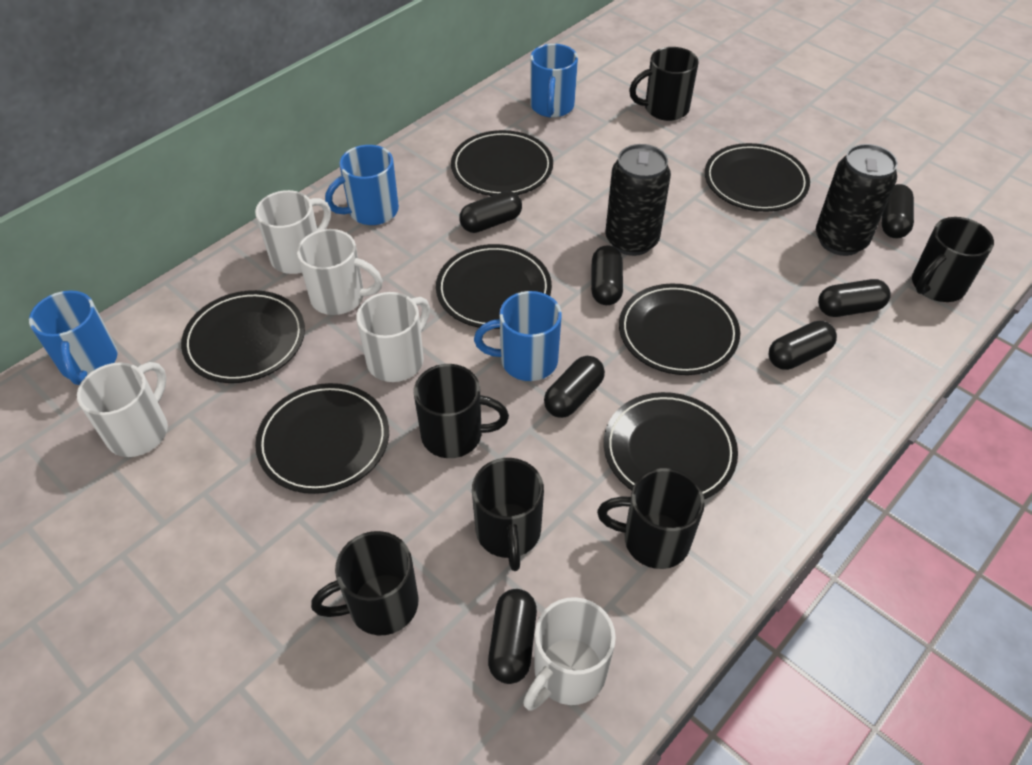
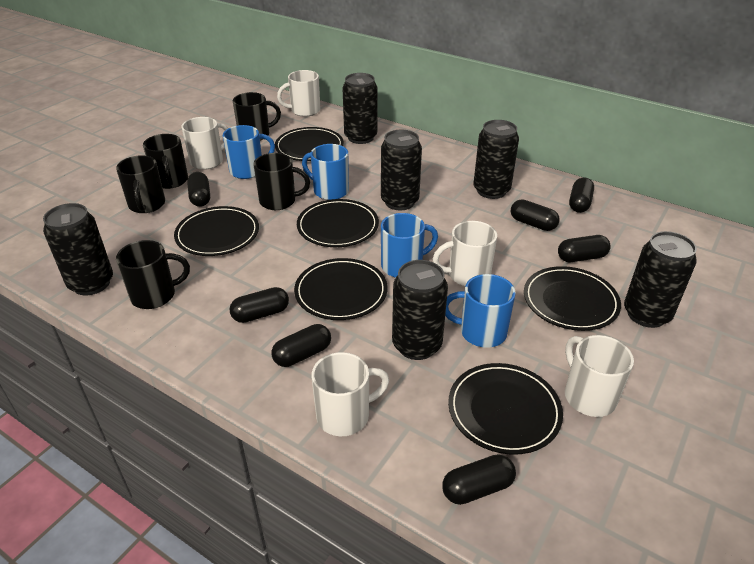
black can: [606,144,671,256] [816,144,898,256] = 2 -> [43,203,113,296] [342,73,377,144] [381,130,422,210] [392,260,448,360] [473,120,519,199] [624,231,697,328] = 6
black mug: [311,531,418,635] [414,364,509,458] [472,458,544,571] [597,468,705,569] [629,47,698,121] [912,217,994,302] = 6 -> [116,155,165,213] [116,240,190,309] [143,134,188,189] [233,92,281,141] [253,153,310,210] = 5
black plate: [181,290,305,383] [255,383,389,494] [436,244,552,329] [451,130,553,196] [604,392,738,499] [619,284,740,375] [705,143,810,212] = 7 -> [174,206,259,256] [275,127,344,161] [294,258,388,320] [297,199,379,247] [448,363,563,455] [524,266,621,331] = 6

